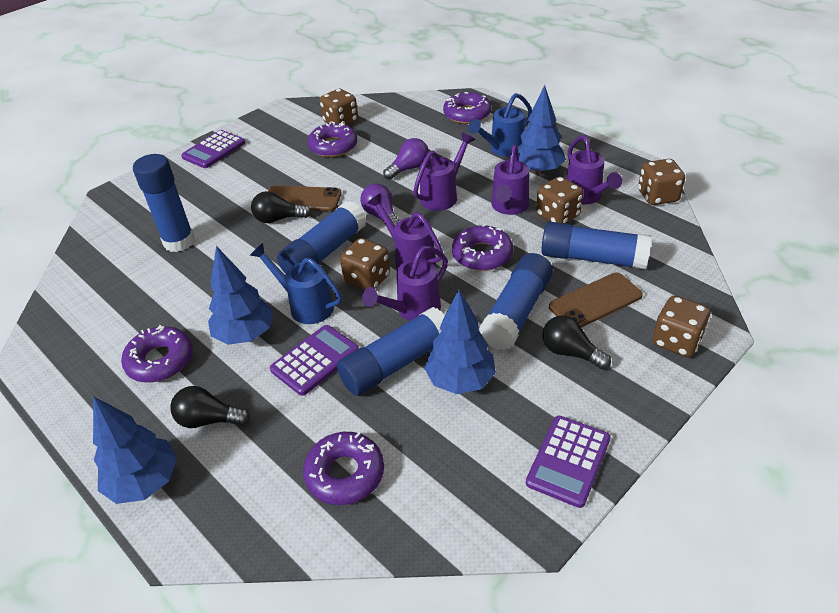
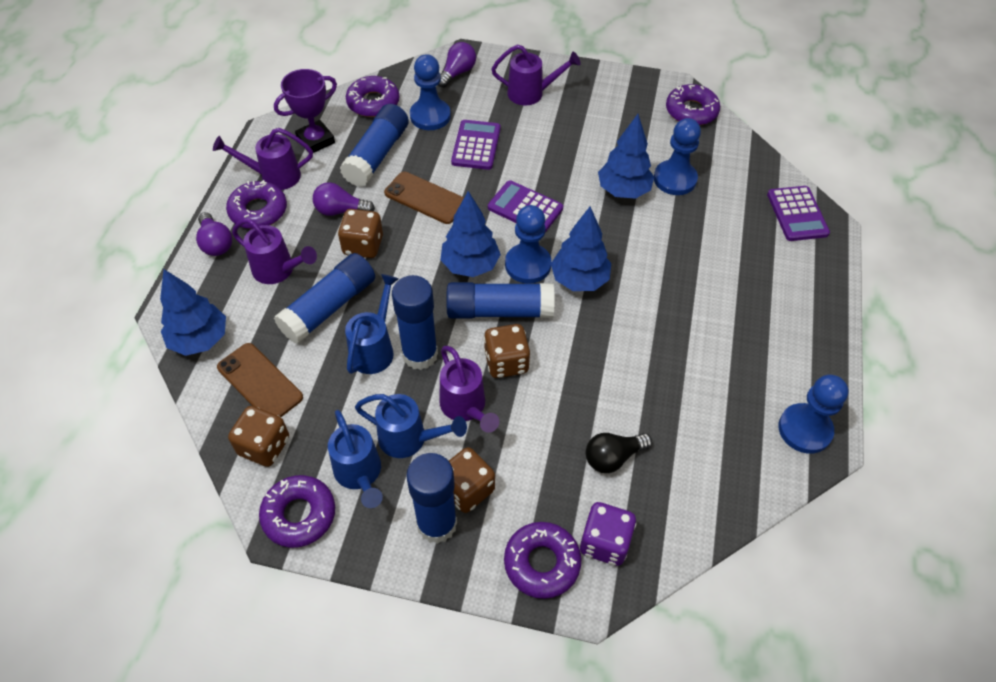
black light bulb: [170,386,250,428] [251,191,311,223] [542,316,611,369] = 3 -> [586,433,652,473] = 1
blue pawn: none = 0 -> [410,54,451,130] [505,205,552,284] [654,118,701,195] [778,375,848,454] = 4
blue watering can: [250,243,342,324] [468,93,532,157] = 2 -> [328,410,383,508] [345,274,399,374] [355,394,467,458] = 3
brown dice: [320,89,358,125] [340,238,390,290] [536,177,583,224] [638,159,685,205] [652,295,711,357] = 5 -> [228,406,289,467] [338,209,383,258] [449,447,495,513] [484,324,530,378] = 4
purple dice: none = 0 -> [579,502,637,566] = 1
purple light bulb: [360,184,399,225] [383,138,429,180] = 2 -> [196,212,232,256] [313,182,375,216] [438,42,476,88] = 3
purple trophy: none = 0 -> [274,69,337,153] = 1
purple watering can: [362,246,448,321] [367,193,443,269] [413,133,475,211] [491,145,529,215] [566,135,622,204] = 5 -> [213,128,313,190] [232,218,317,284] [439,346,499,433] [491,45,581,105] = 4

